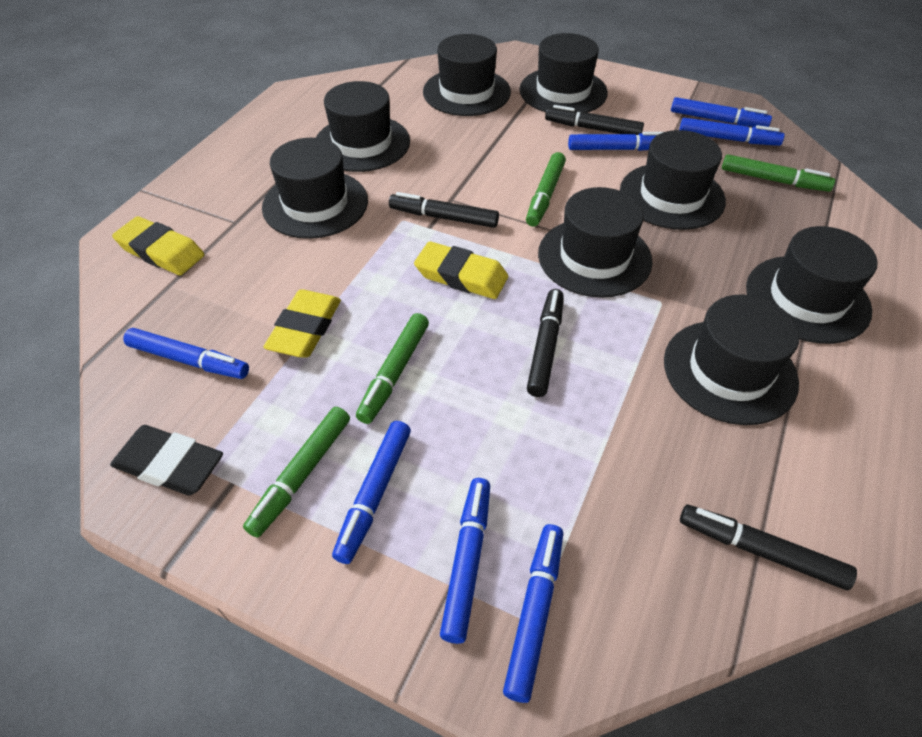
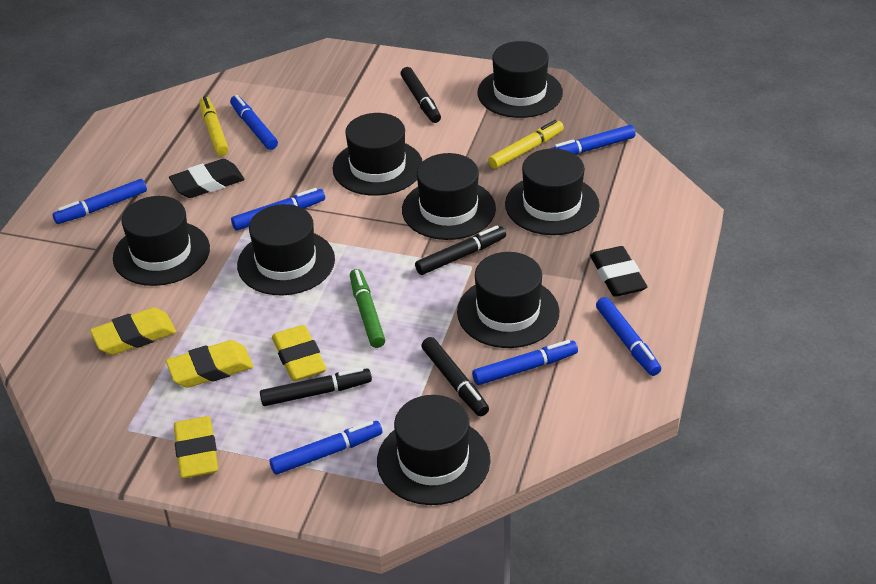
black eraser: [110,425,223,495] = 1 -> [169,159,245,198] [590,246,647,297] = 2
green marker: [243,407,350,538] [356,313,429,424] [526,152,566,227] [722,154,835,192] = 4 -> [350,269,385,348] = 1
yellow eraser: [112,216,204,275] [263,290,341,358] [414,241,508,299] = 3 -> [90,307,176,355] [166,340,253,388] [174,416,218,478] [272,325,327,381] = 4
yellow marker: none = 0 -> [199,96,229,156] [488,120,564,169] = 2

